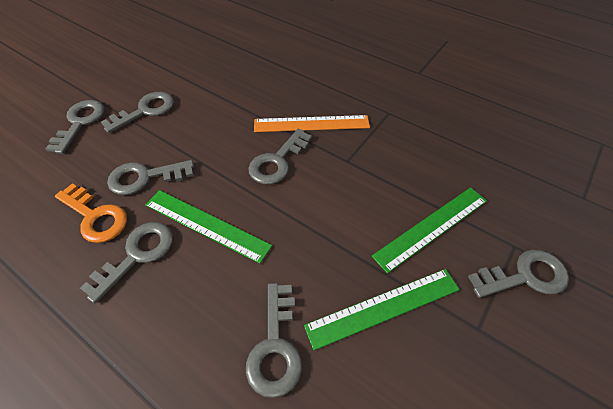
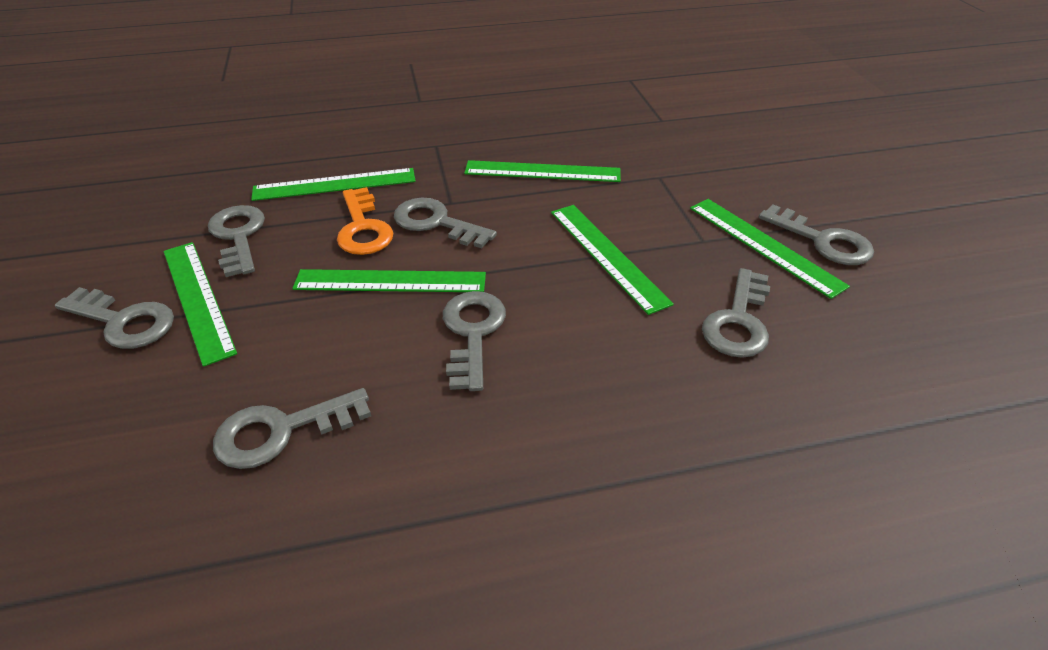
green ruler: [145,190,272,264] [304,269,460,350] [372,187,487,274] = 3 -> [164,242,237,367] [251,168,416,201] [292,269,486,292] [464,160,621,182] [551,205,674,315] [690,199,850,299] = 6
orange ruler: [254,115,370,132] = 1 -> none = 0

